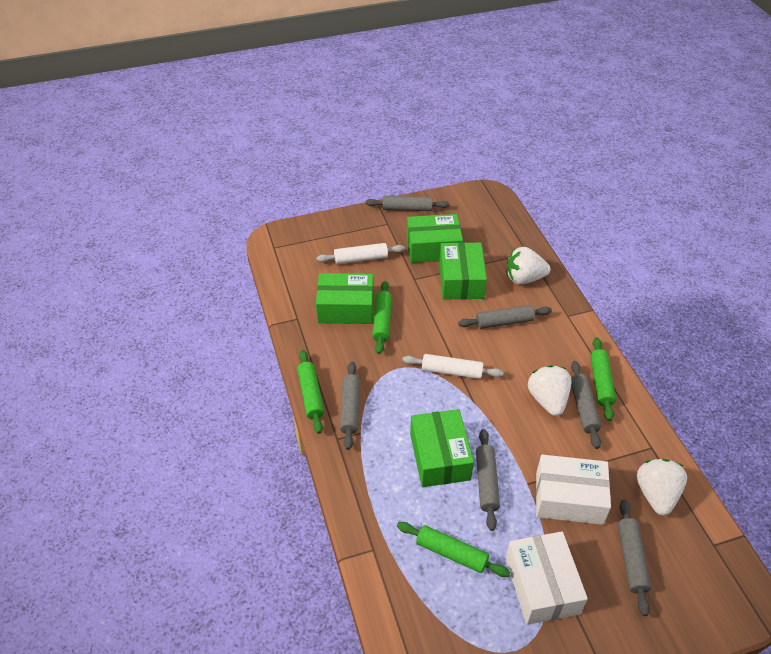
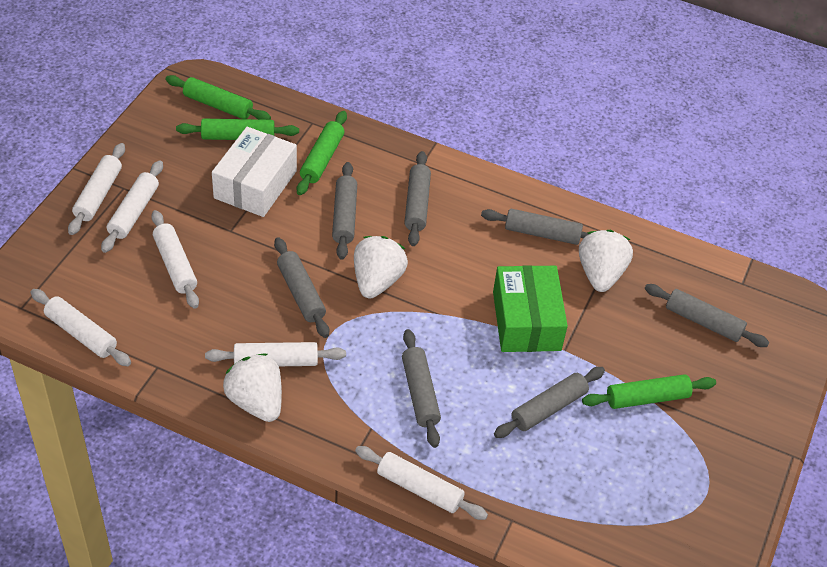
green box: [316,273,374,324] [407,214,463,263] [410,409,474,487] [439,242,487,299] = 4 -> [493,265,568,352] = 1
grey rolling pin: [340,362,360,450] [366,196,450,211] [458,305,552,329] [476,429,500,531] [571,361,601,449] [618,500,651,616] = 6 -> [274,237,329,338] [332,162,357,260] [402,329,441,448] [404,151,431,246] [481,209,589,245] [494,367,605,438] [645,284,769,347] = 7
white box: [506,532,588,625] [536,455,611,525] = 2 -> [212,127,297,217] = 1
white rolling pin: [316,243,405,264] [402,354,504,379] = 2 -> [30,289,131,366] [68,143,125,235] [101,160,163,253] [151,210,199,309] [205,342,346,366] [355,446,488,520] = 6

